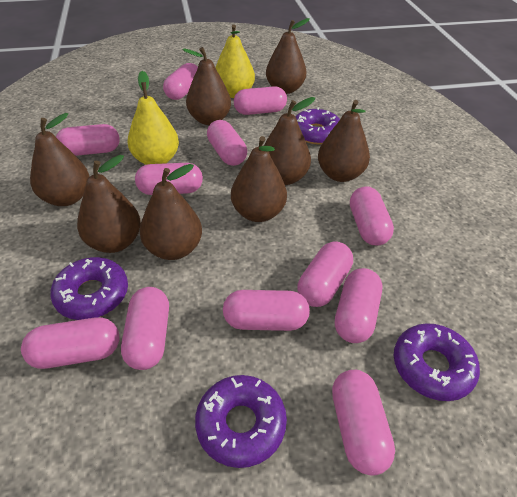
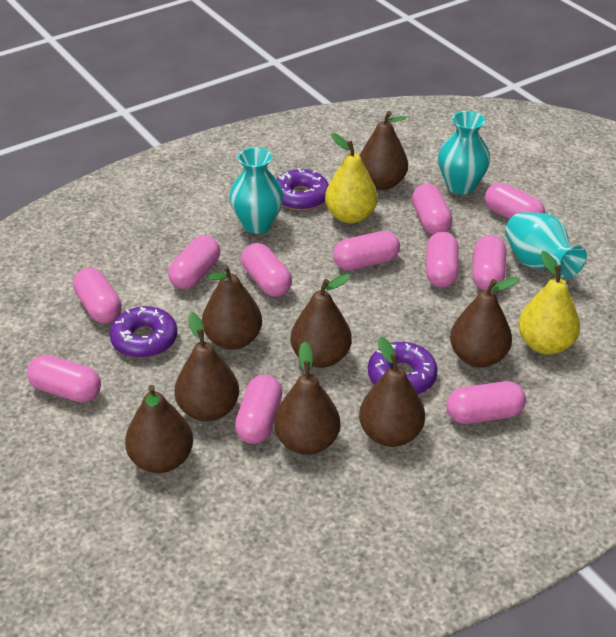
pink capsule: [21,317,119,369] [56,124,120,156] [121,287,169,370] [135,163,203,195] [163,63,198,100] [207,120,247,166] [223,290,310,331] [234,86,287,115] [297,241,353,307] [332,370,395,476] [335,268,382,343] [350,186,394,245] = 12 -> [27,355,101,403] [73,268,122,324] [168,235,220,289] [235,375,282,444] [241,243,292,297] [333,231,400,270] [412,183,452,235] [426,231,459,288] [446,381,526,424] [472,235,506,291] [485,183,545,219] = 11
purple donut: [50,257,128,320] [195,375,287,468] [295,107,340,144] [394,323,480,401] = 4 -> [110,306,178,358] [277,168,329,211] [368,342,438,394] = 3
turquoise vase: none = 0 -> [229,147,284,234] [438,111,490,195] [505,212,587,279] = 3

